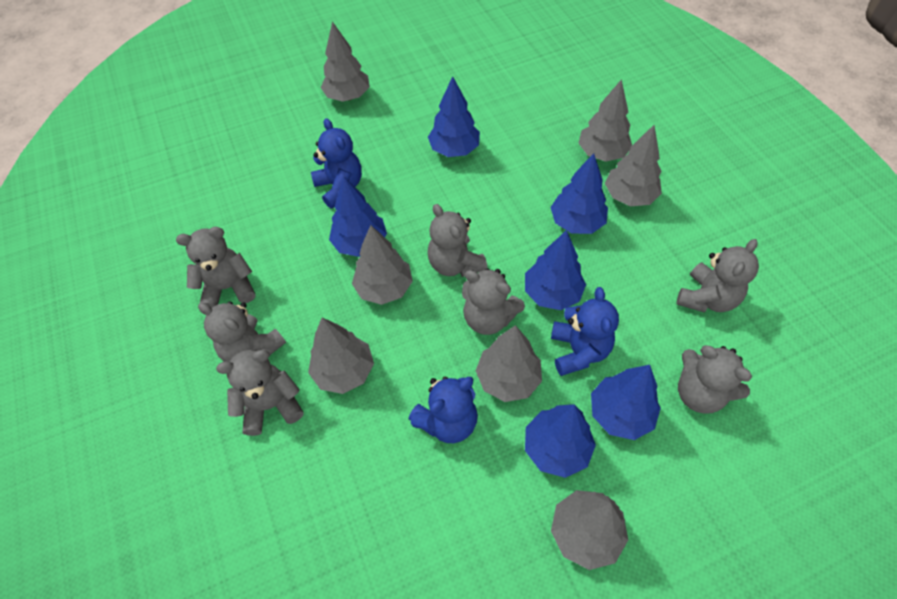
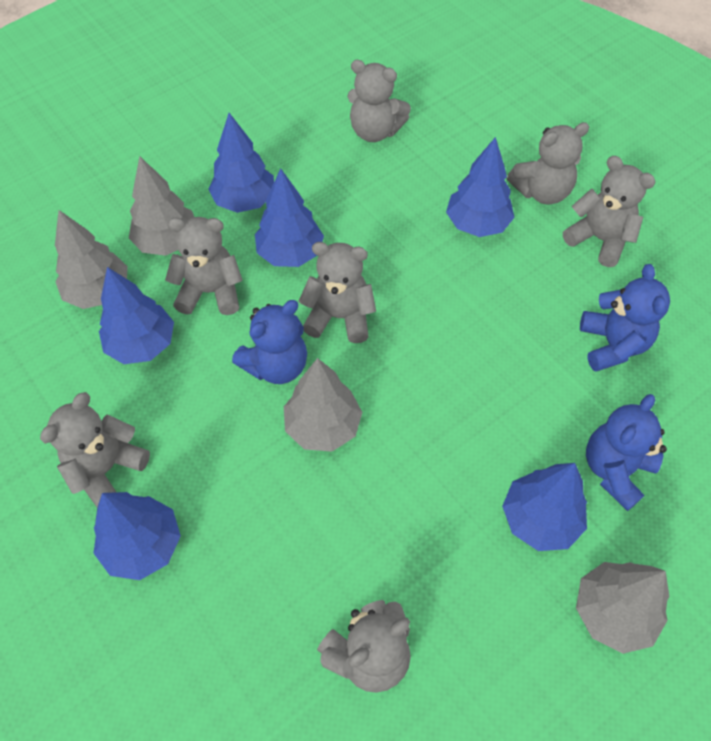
grey tree: [308,318,374,394] [321,22,370,102] [352,225,413,305] [476,325,542,402] [551,490,628,570] [579,79,632,161] [605,125,662,206] = 7 -> [55,210,128,309] [129,156,194,256] [284,358,362,452] [576,562,670,654] = 4

